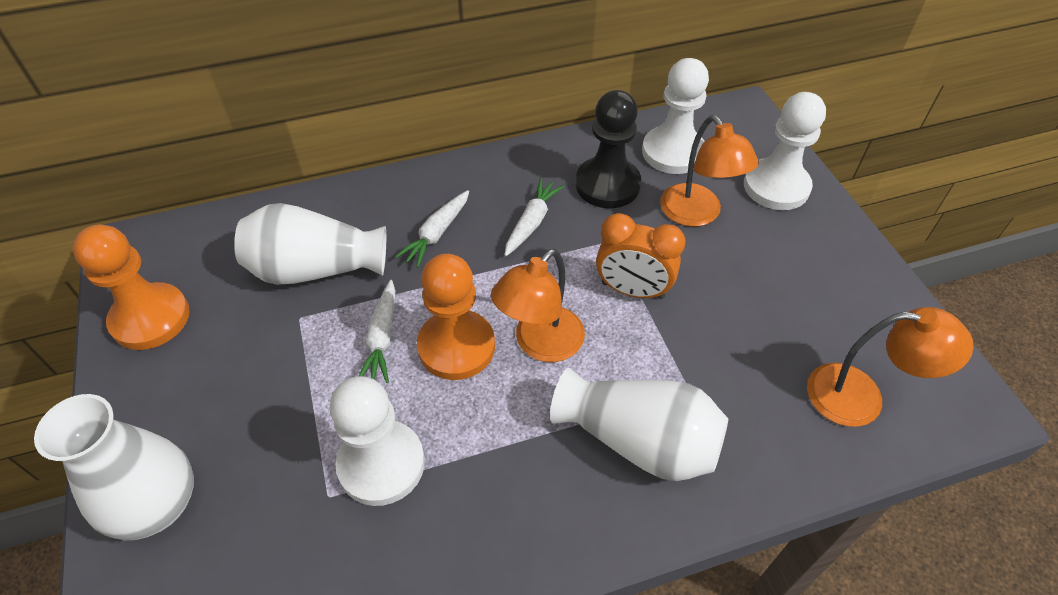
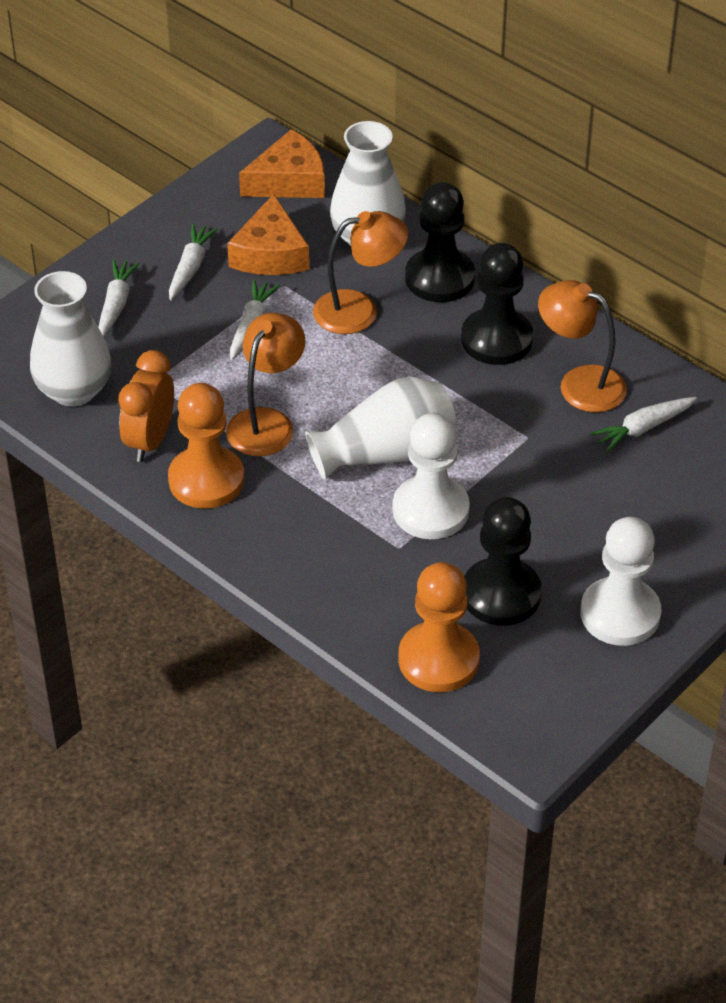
black pawn: [576,90,641,208] = 1 -> [405,182,475,302] [461,243,533,365] [464,497,542,626] = 3
orange cheese: none = 0 -> [227,194,309,275] [239,129,325,198] = 2
white carrot: [359,280,396,383] [395,190,469,268] [505,178,564,256] = 3 -> [98,260,140,337] [169,223,218,300] [230,280,280,360] [590,397,697,452] = 4
white pawn: [330,376,425,506] [642,58,709,174] [744,92,826,210] = 3 -> [392,413,470,539] [581,517,661,646] = 2

